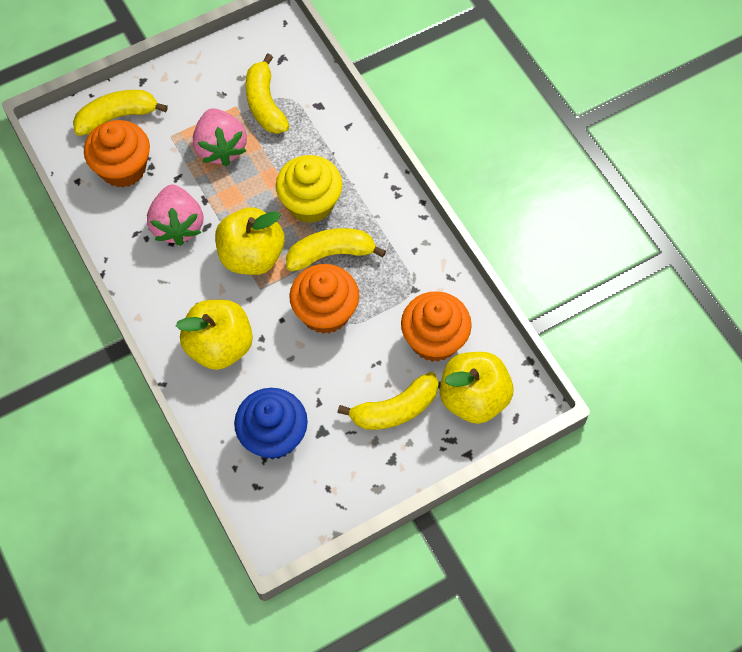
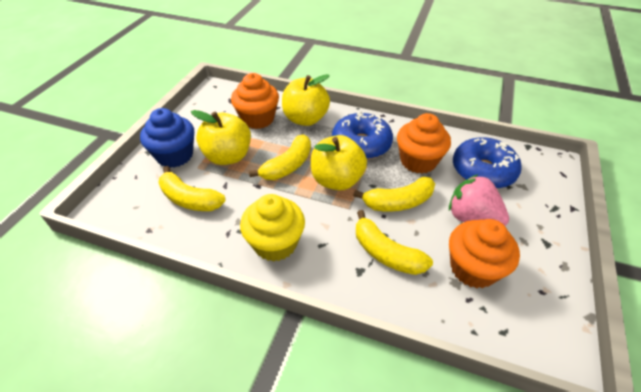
blue donut: none = 0 -> [332,111,393,159] [453,137,522,189] = 2
pink strawberry: [147,185,203,246] [193,108,247,166] = 2 -> [449,174,509,226] = 1

